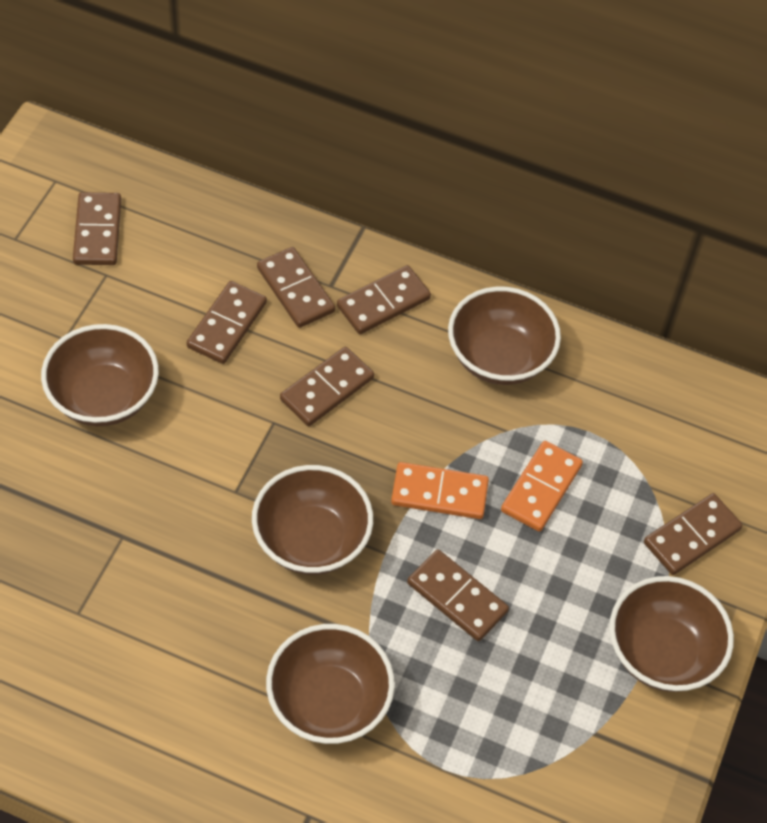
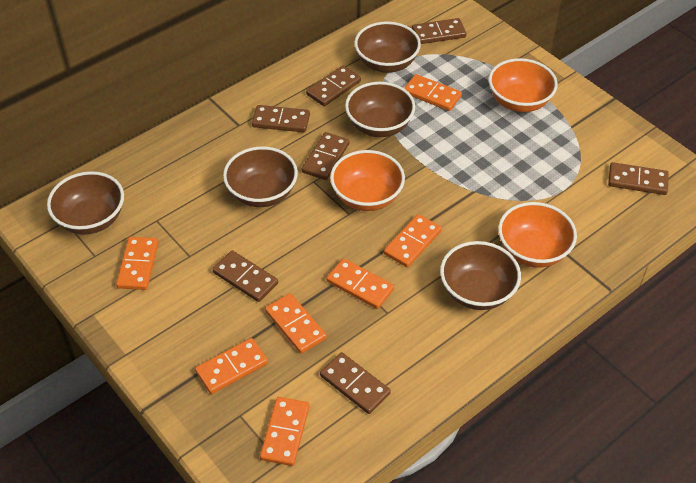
orange bowl: none = 0 -> [330,150,405,211] [488,58,558,112] [498,202,577,268] = 3
orange domino: [391,462,489,519] [501,441,583,532] = 2 -> [116,237,159,290] [195,338,268,394] [260,397,309,466] [265,293,326,354] [327,258,394,309] [384,214,442,268] [404,74,462,111] = 7

